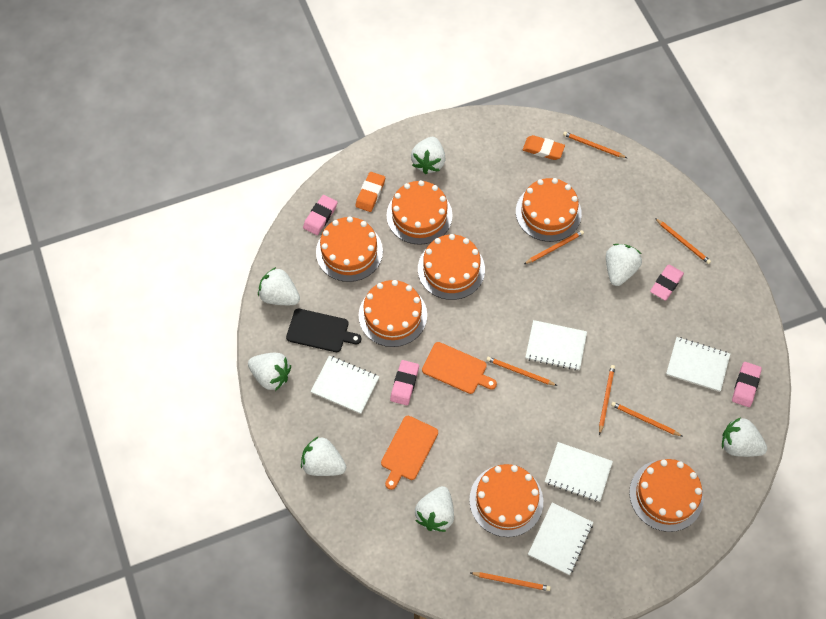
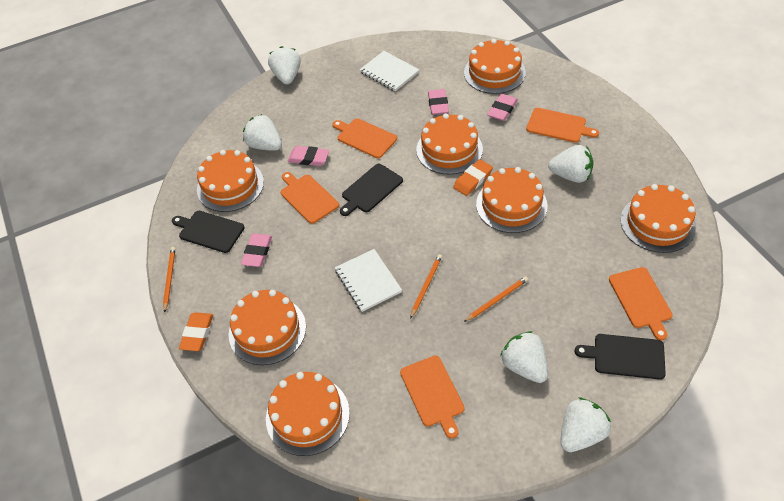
black cutting board: [286,309,361,352] = 1 -> [172,211,245,253] [340,164,403,216] [575,334,666,380] = 3
orange cutting board: [381,416,438,490] [422,342,497,394] = 2 -> [281,172,339,224] [332,118,397,158] [400,356,465,439] [526,108,599,143] [609,267,673,340] = 5
orange pencil: [471,572,551,591] [486,357,557,386] [524,230,584,264] [563,132,627,158] [599,365,615,435] [611,402,683,437] [655,218,711,264] = 7 -> [163,247,175,313] [410,254,442,319] [464,276,528,322] = 3
white notebook: [310,355,379,414] [525,320,587,371] [528,503,593,575] [545,442,613,502] [666,337,730,392] = 5 -> [335,249,402,312] [360,51,419,91] = 2
white strawberry: [248,353,291,391] [258,267,300,305] [301,437,346,476] [411,137,446,174] [415,486,454,532] [606,244,642,286] [722,418,767,457] = 7 -> [243,114,282,151] [268,46,301,84] [500,331,548,383] [548,145,593,183] [560,397,611,452] = 5

